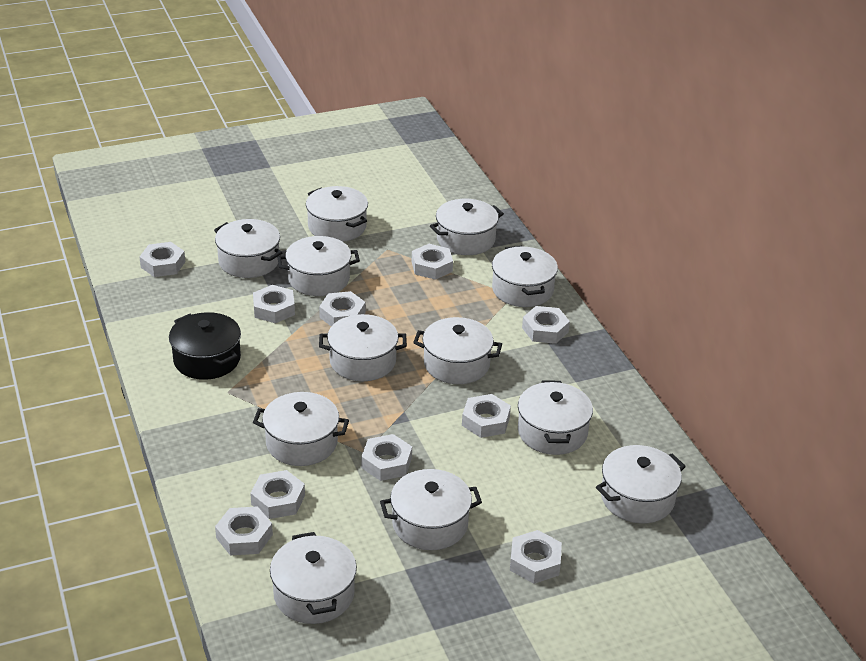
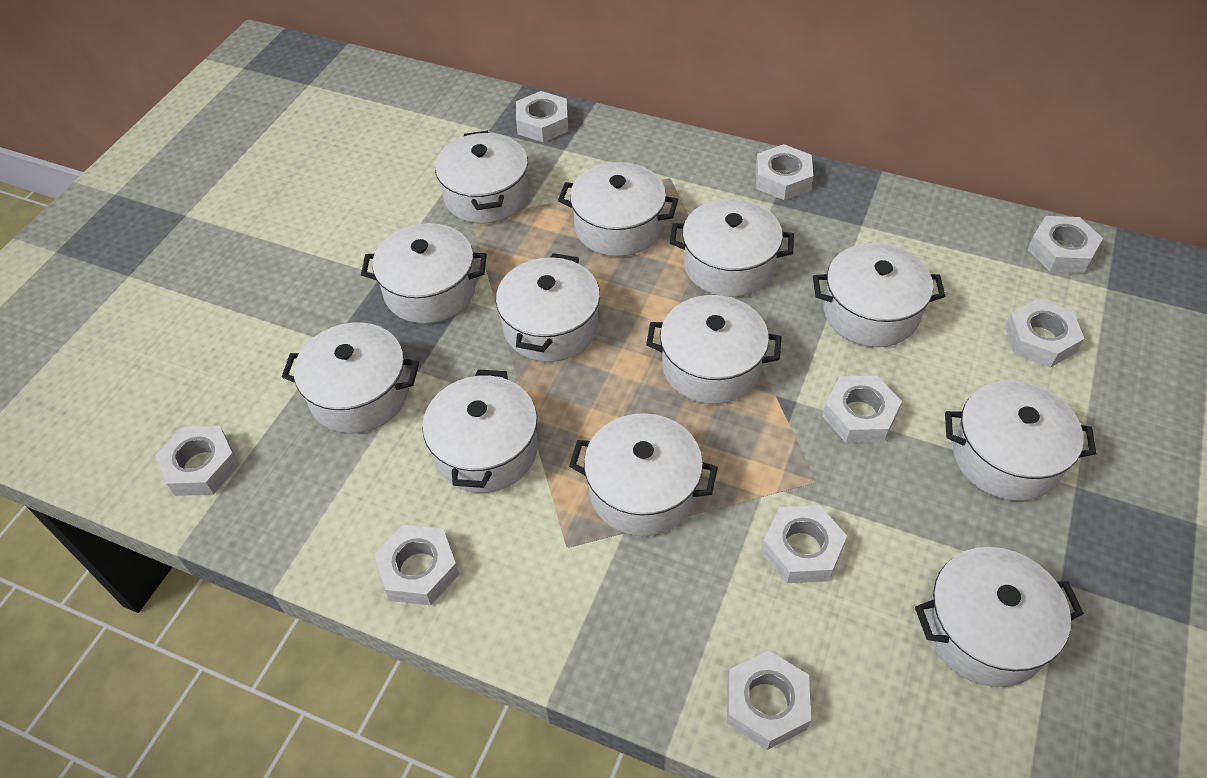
black pot: [169,312,241,380] = 1 -> none = 0
white nut: [140,242,185,277] [215,506,273,556] [250,470,305,519] [253,285,295,323] [319,291,365,326] [361,434,412,481] [412,244,453,280] [462,394,511,438] [510,530,562,584] [522,306,570,344] = 10 -> [155,426,240,496] [374,525,459,605] [516,91,568,142] [727,650,811,750] [756,144,813,200] [761,505,847,583] [822,376,902,443] [1005,299,1084,368] [1027,216,1103,273] = 9

